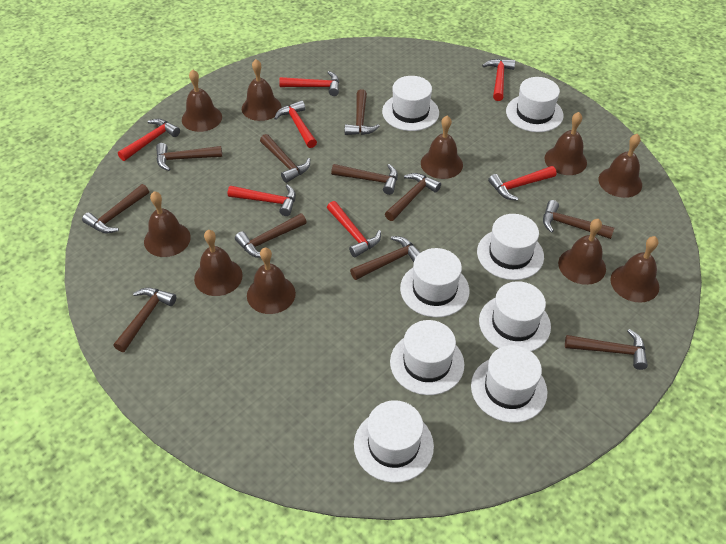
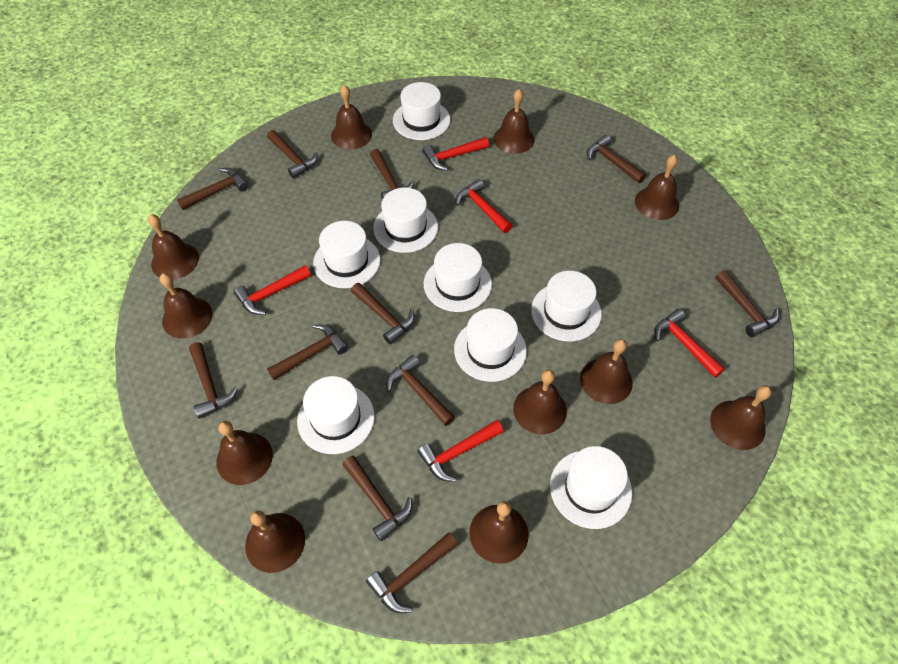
brown bell: [144,191,191,257] [182,69,222,132] [194,230,243,296] [242,59,281,121] [247,247,296,314] [421,115,463,179] [544,112,587,175] [558,219,606,285] [598,134,642,198] [610,236,659,303] = 10 -> [148,214,199,280] [160,273,213,339] [216,421,273,485] [245,510,305,573] [331,85,372,149] [469,501,529,564] [493,89,535,154] [513,370,567,434] [580,339,633,404] [635,155,679,220] [710,385,772,450] = 11
red hammer: [118,119,180,161] [228,184,296,216] [274,100,317,148] [279,71,339,96] [327,201,381,257] [482,59,515,101] [488,166,557,201] = 7 -> [234,265,311,315] [417,420,504,482] [422,137,489,171] [456,179,512,233] [654,309,725,378] = 5

